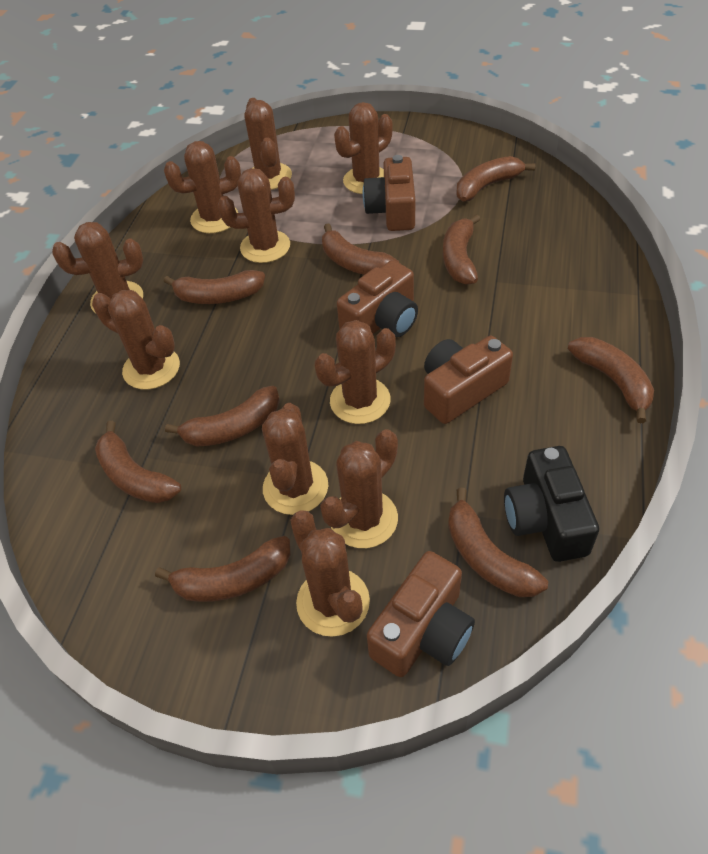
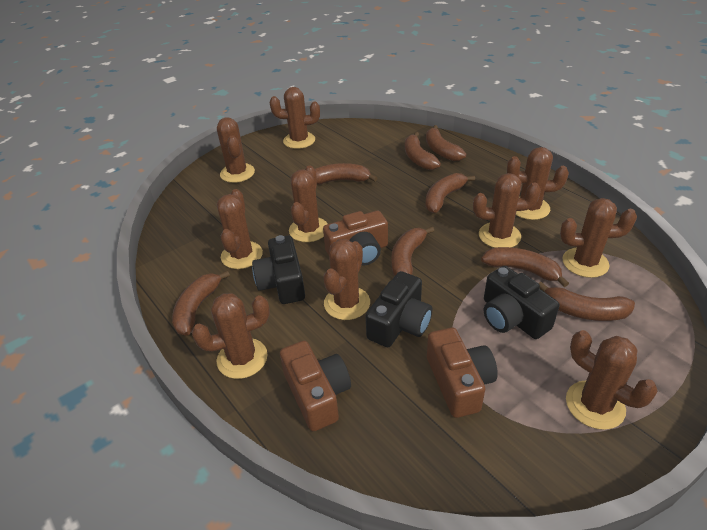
black camera: [504,446,599,562] = 1 -> [252,235,305,304] [365,271,432,347] [484,266,559,339] = 3
brown banana: [95,421,181,503] [155,536,291,602] [164,270,265,304] [165,386,280,447] [322,224,399,275] [443,214,480,285] [448,488,548,597] [457,156,535,202] [568,337,654,423] = 9 -> [172,271,230,336] [315,163,377,184] [391,226,434,276] [405,132,441,170] [425,173,475,213] [426,125,466,161] [481,247,569,287] [538,282,635,321] = 8
brown camera: [337,260,418,337] [363,155,415,231] [367,551,475,677] [424,336,513,424] = 4 -> [280,341,351,431] [323,211,388,266] [427,328,498,418] = 3

